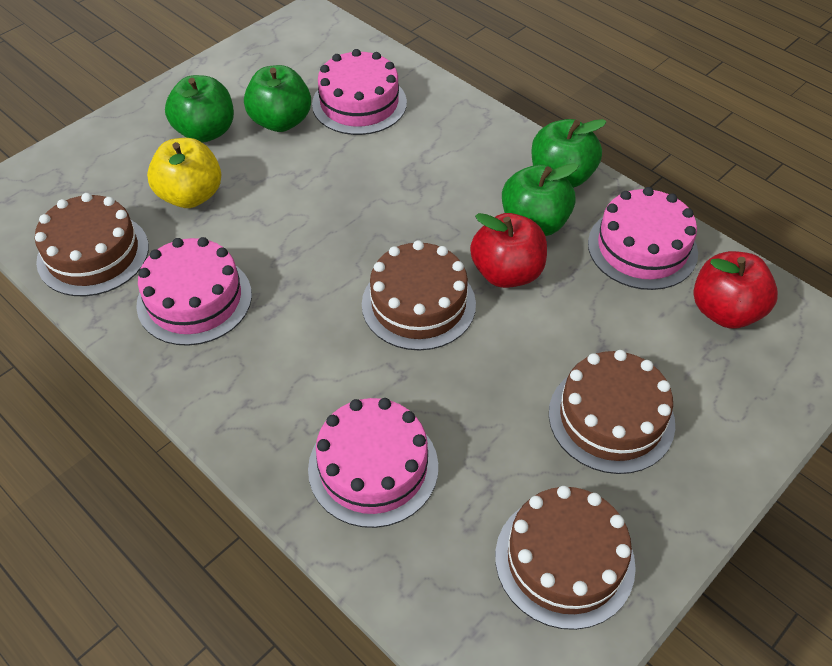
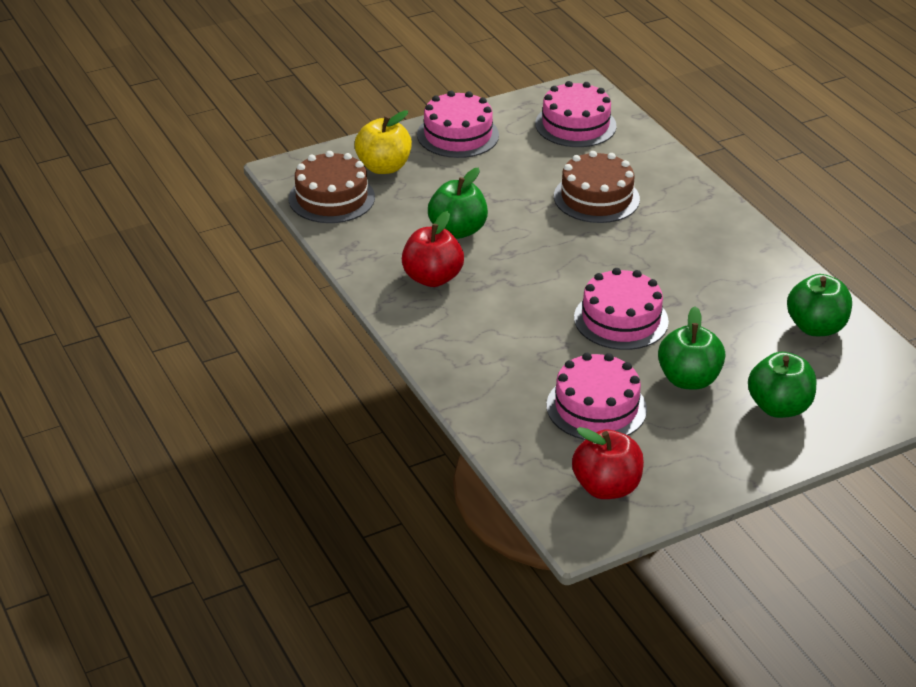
brown cake: [35,193,149,296] [362,240,476,350] [495,486,636,630] [549,350,675,474] = 4 -> [289,151,375,223] [554,151,640,223] = 2

